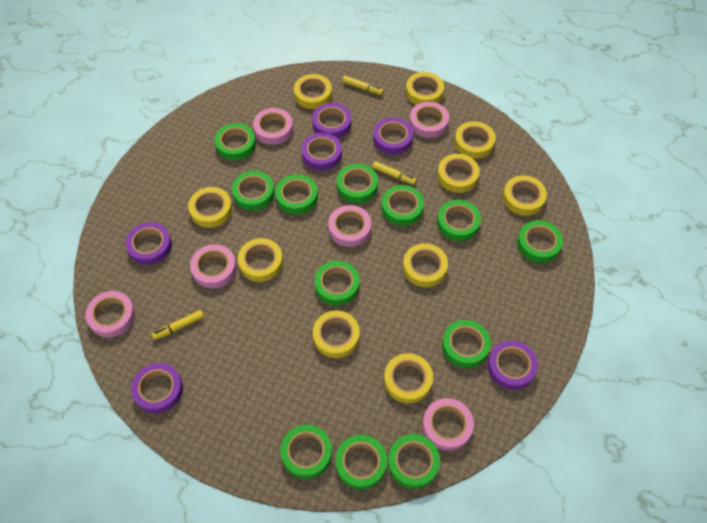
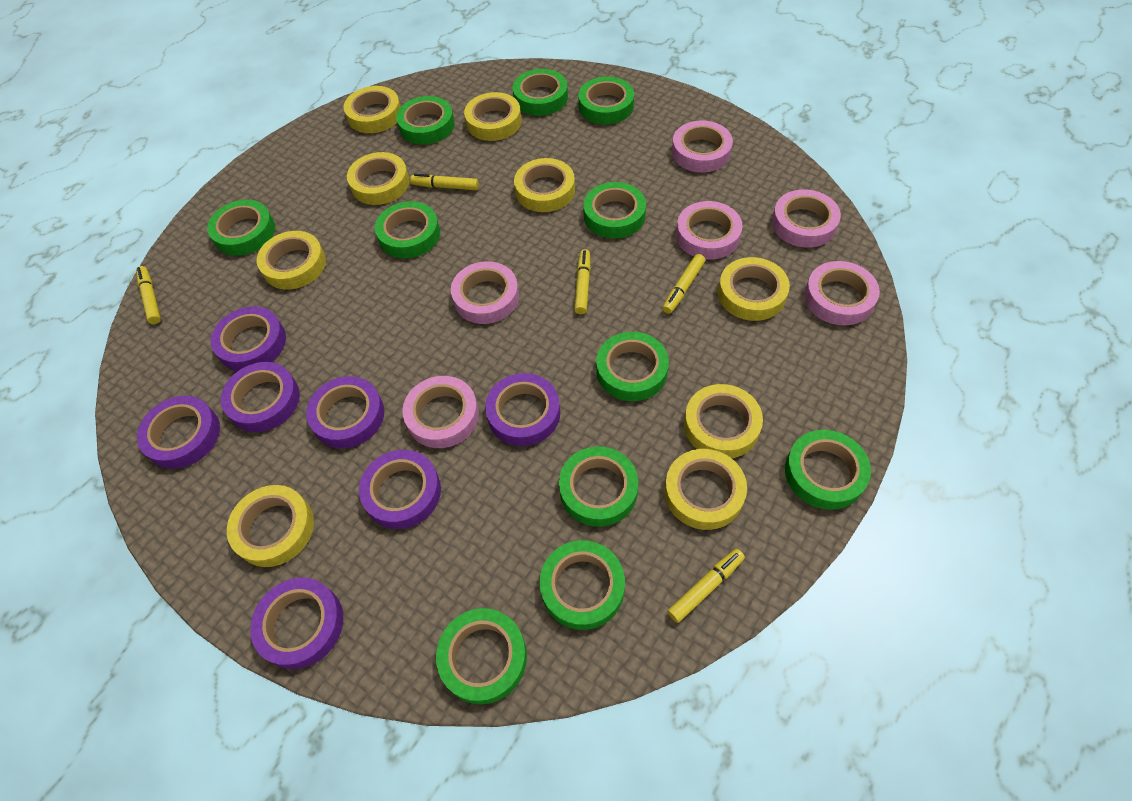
green tape: [215,123,256,161] [232,171,275,211] [275,174,318,214] [280,425,332,479] [314,261,360,305] [335,435,387,490] [337,164,378,203] [382,185,424,226] [388,434,440,489] [437,200,481,241] [442,320,491,368] [517,220,563,263] = 12 -> [207,200,275,256] [375,201,440,258] [396,96,455,145] [436,608,527,704] [512,69,568,116] [540,540,625,630] [559,446,638,527] [578,77,634,125] [583,182,646,238] [596,332,669,401] [785,430,871,510] = 11
purple tape: [125,222,172,265] [131,363,183,413] [301,133,342,171] [312,103,351,138] [373,118,413,155] [488,341,538,390] = 6 -> [137,396,220,469] [211,306,286,371] [221,362,300,432] [250,578,343,669] [306,376,384,448] [359,450,441,529] [485,373,560,446] = 7
yellow marker: [152,310,204,340] [342,76,384,95] [372,161,417,185] = 3 -> [136,266,161,324] [410,174,479,190] [574,249,591,314] [662,254,705,314] [667,549,745,623] = 5
yellow tape: [188,187,232,228] [238,238,283,282] [294,74,332,109] [313,311,360,358] [384,353,433,403] [403,243,448,287] [406,72,444,105] [437,154,480,193] [454,121,496,159] [503,175,547,216] = 10 -> [227,485,314,567] [257,231,326,290] [344,86,401,133] [347,152,409,205] [464,92,522,141] [514,158,575,212] [665,449,747,530] [684,384,763,458] [718,257,790,321] = 9

